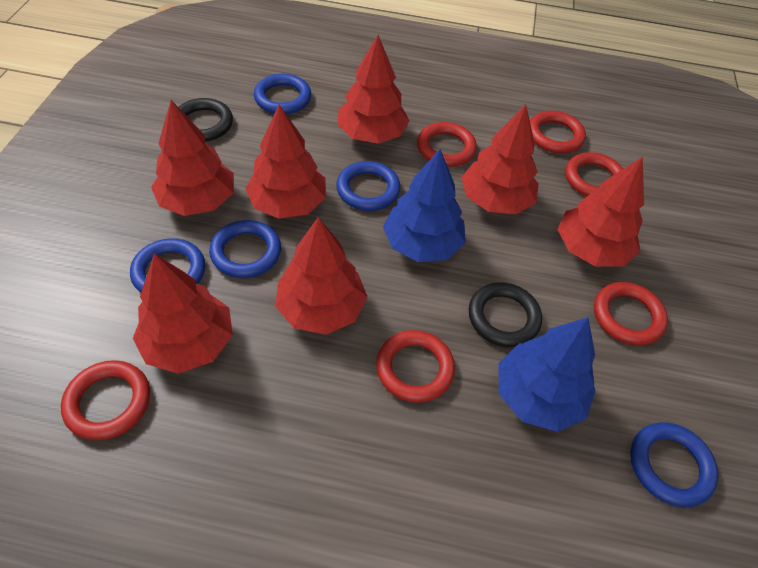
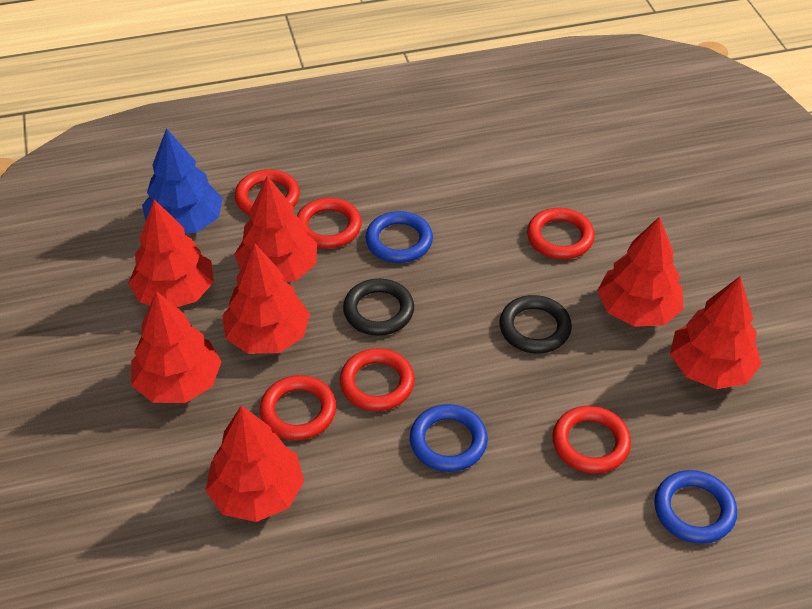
blue ring: [130,238,205,293] [209,220,281,278] [254,74,311,114] [336,161,401,211] [630,422,718,507] = 5 -> [365,211,433,263] [410,404,488,472] [654,470,737,544] = 3
blue tree: [383,149,466,262] [498,317,596,432] = 2 -> [142,128,223,234] = 1

